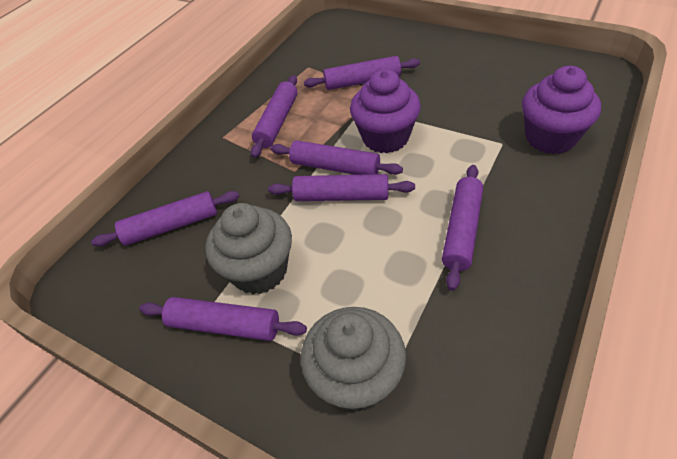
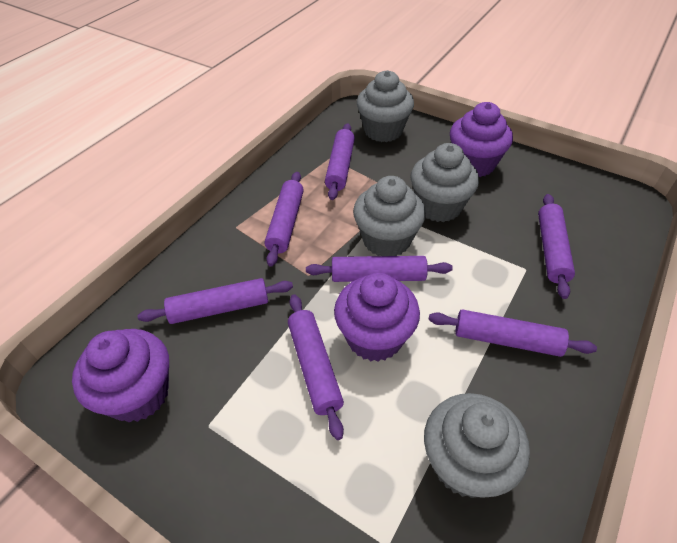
grey cupcake: [205,203,292,294] [301,307,406,412] = 2 -> [353,176,426,256] [357,70,414,142] [410,143,479,222] [424,393,530,498] = 4
purple cupcake: [350,69,421,153] [522,66,601,154] = 2 -> [72,329,169,422] [334,273,420,362] [450,102,513,177] = 3

